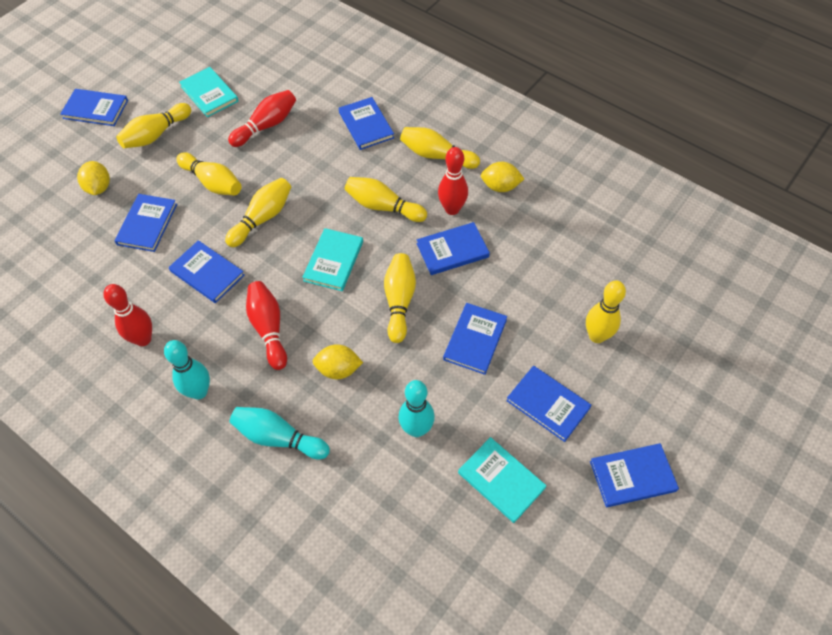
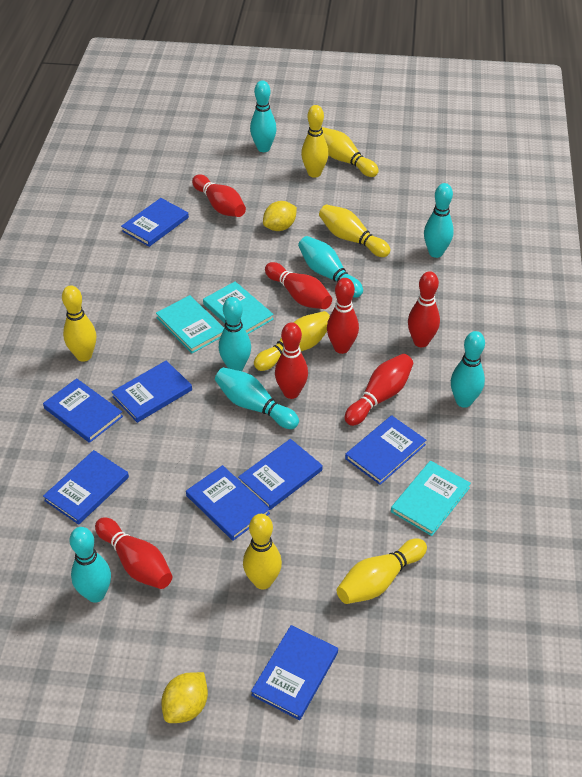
red bowling pin: [103,284,152,346] [228,90,296,147] [246,281,287,370] [438,147,468,215] = 4 -> [95,517,172,589] [192,174,246,217] [265,262,332,309] [275,322,308,399] [327,278,359,354] [344,354,413,426] [408,271,440,347] = 7
turquoise bowling pin: [164,340,210,400] [230,407,330,459] [399,380,435,437] = 3 -> [70,527,111,603] [215,367,299,429] [219,297,251,371] [250,80,277,152] [298,236,363,298] [424,183,454,258] [451,331,485,408] = 7
yellow lemon: [77,161,110,195] [313,344,363,379] [481,162,524,192] = 3 -> [161,672,208,723] [263,201,297,231] = 2

